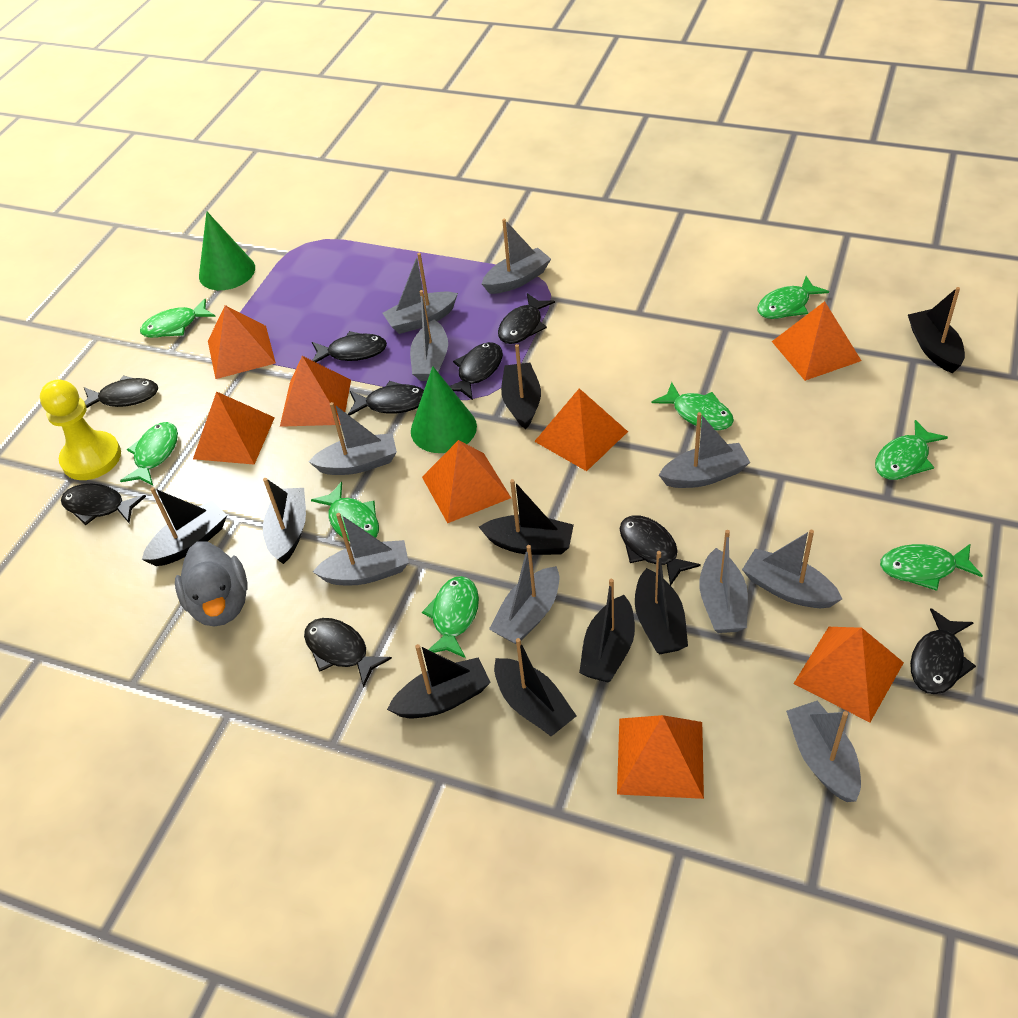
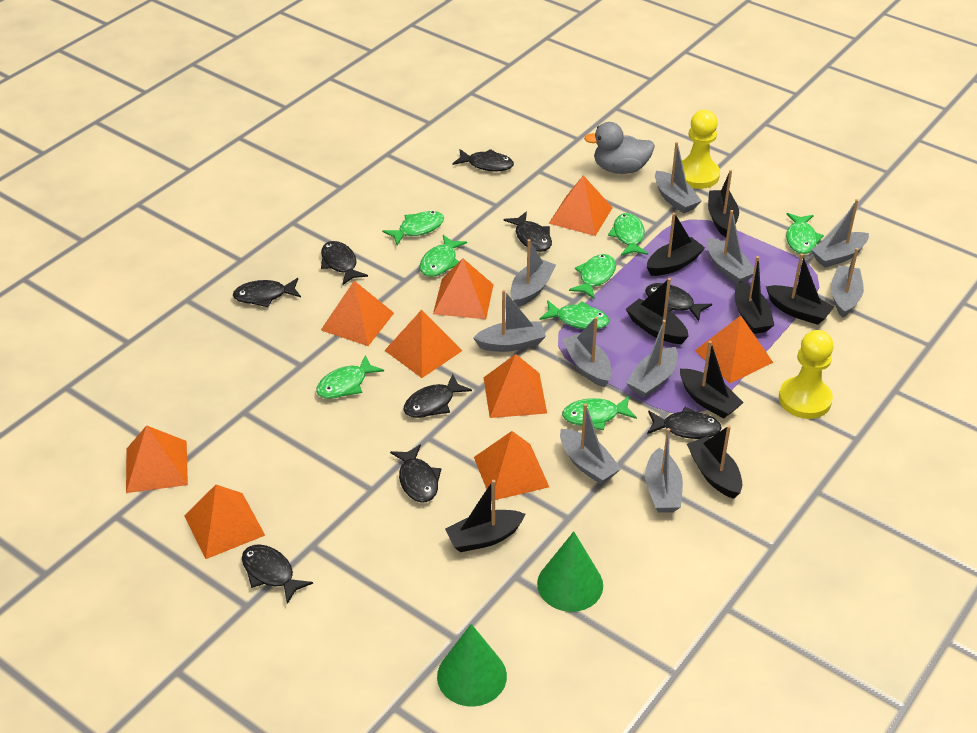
black boat: [142,487,227,566] [263,478,306,564] [387,644,491,718] [479,479,574,555] [494,638,577,736] [501,344,541,429] [579,579,635,682] [635,551,688,654] [908,287,965,373] = 9 -> [445,480,526,552] [626,278,689,344] [647,213,705,276] [680,341,744,419] [687,425,742,499] [708,170,739,237] [734,256,774,334] [766,253,834,325] = 8
orange pyramid: [193,391,275,465] [208,305,276,379] [280,356,351,427] [422,440,511,523] [534,388,628,471] [617,715,704,799] [772,301,861,381] [793,627,904,722] = 8 -> [126,425,188,493] [184,485,265,559] [321,281,394,346] [384,310,462,378] [433,259,494,319] [474,431,549,501] [483,354,547,418] [548,175,613,236] [695,316,773,383] = 9
yellow pawn: [40,379,121,480] = 1 -> [682,110,720,189] [779,330,834,419] = 2

